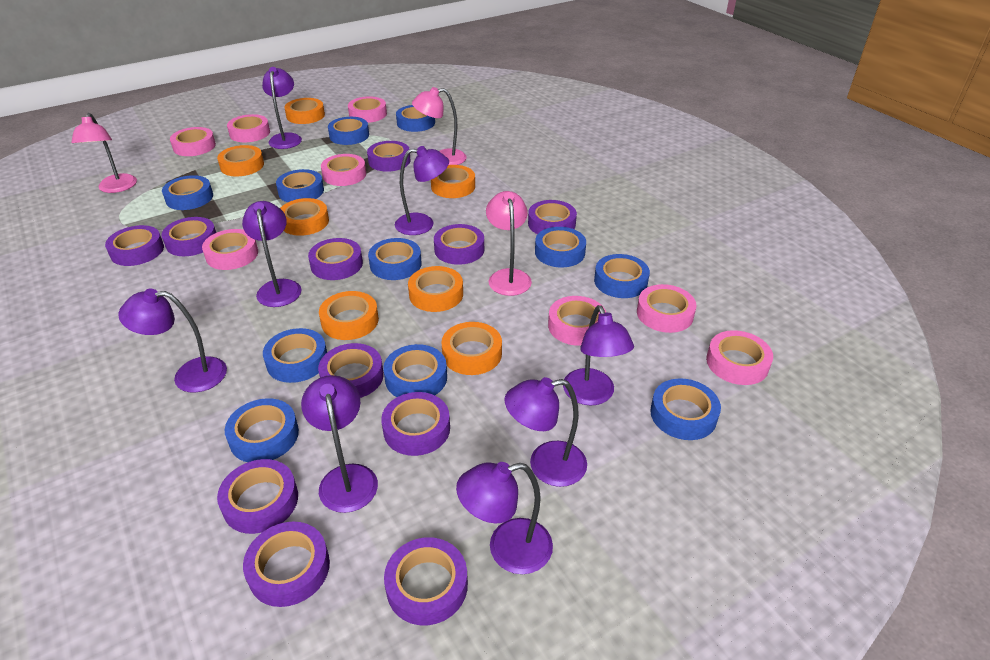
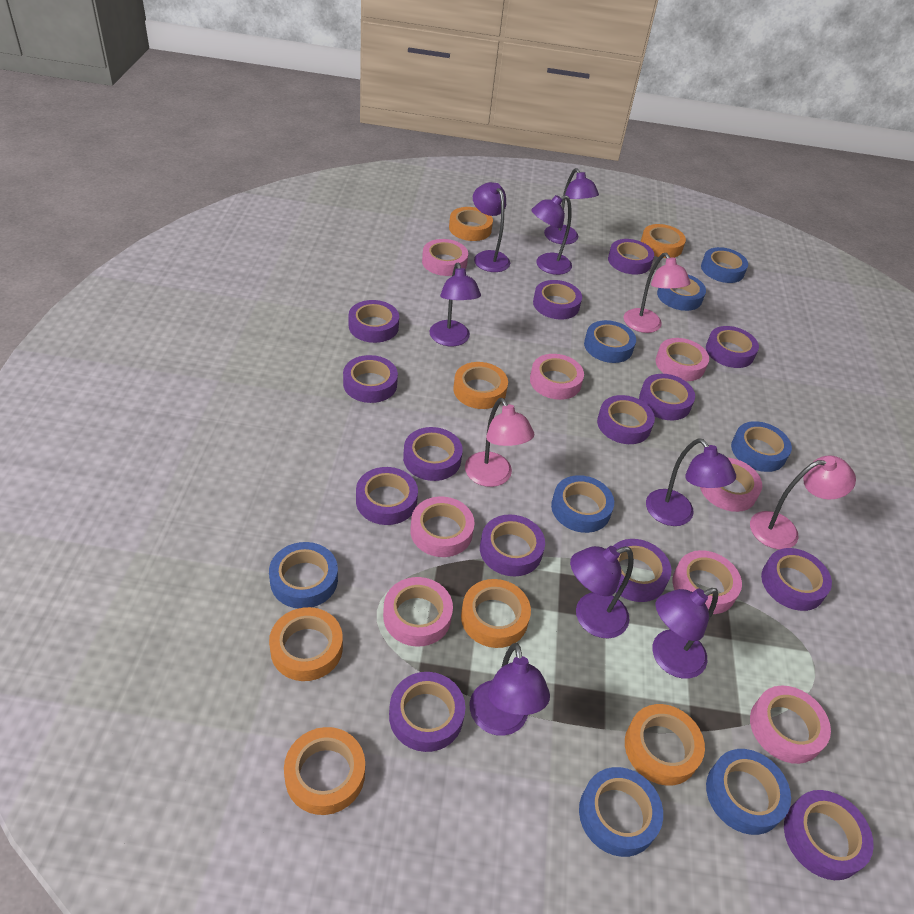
blue tape: [162,175,213,210] [225,398,299,462] [263,328,327,383] [276,169,324,202] [328,117,369,145] [368,238,422,280] [383,344,447,397] [396,105,435,132] [535,227,586,267] [594,254,650,298] [650,379,721,440] = 11 -> [269,542,338,608] [551,475,614,533] [579,767,663,857] [584,320,636,363] [657,275,706,311] [701,247,748,283] [706,749,791,835] [731,421,792,472] = 8
purple tape: [105,225,164,266] [161,217,216,256] [217,459,298,534] [243,522,330,607] [308,238,363,280] [318,343,384,398] [367,141,410,172] [381,392,450,456] [384,537,468,625] [434,224,484,265] [528,200,577,234] = 11 -> [343,355,398,403] [349,300,399,343] [356,467,418,525] [389,672,465,752] [403,427,463,481] [480,514,545,576] [533,280,582,319] [597,395,655,444] [608,239,654,274] [614,539,671,602] [639,374,695,420] [706,326,759,368] [761,548,832,611] [784,790,874,880] = 14

